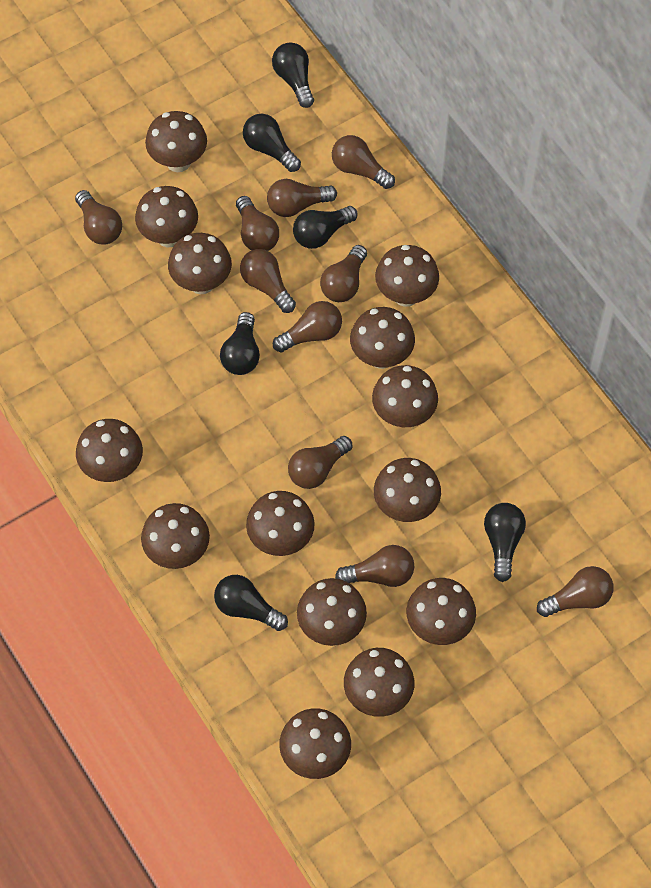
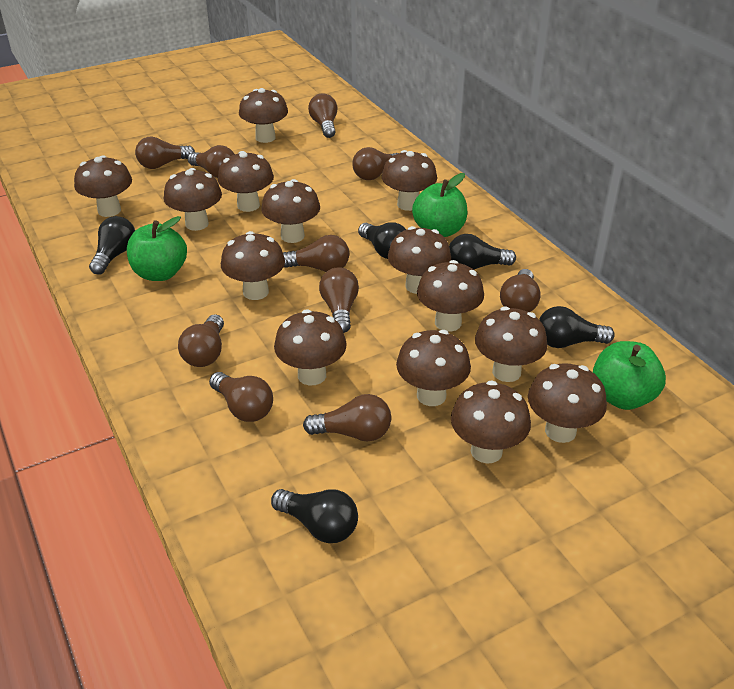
black light bulb: [214,575,288,631] [220,312,260,375] [243,114,301,172] [272,42,314,108] [293,206,358,249] [484,503,526,582] = 6 -> [89,216,135,275] [271,489,358,543] [358,222,406,259] [449,234,516,270] [539,306,615,348] = 5
green apple: none = 0 -> [127,216,187,281] [412,173,467,237] [593,341,666,410] = 3

